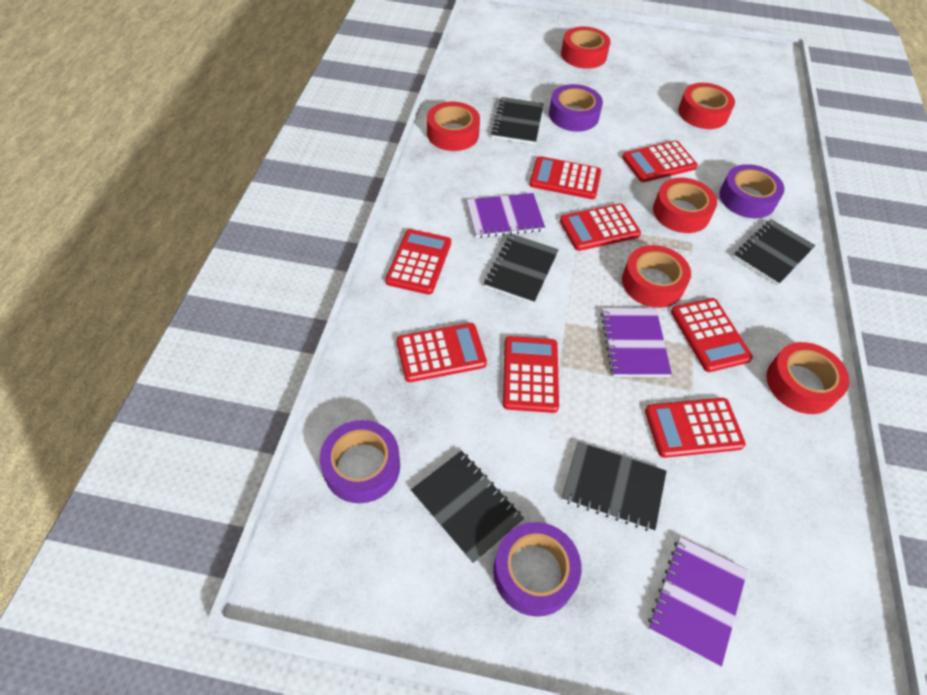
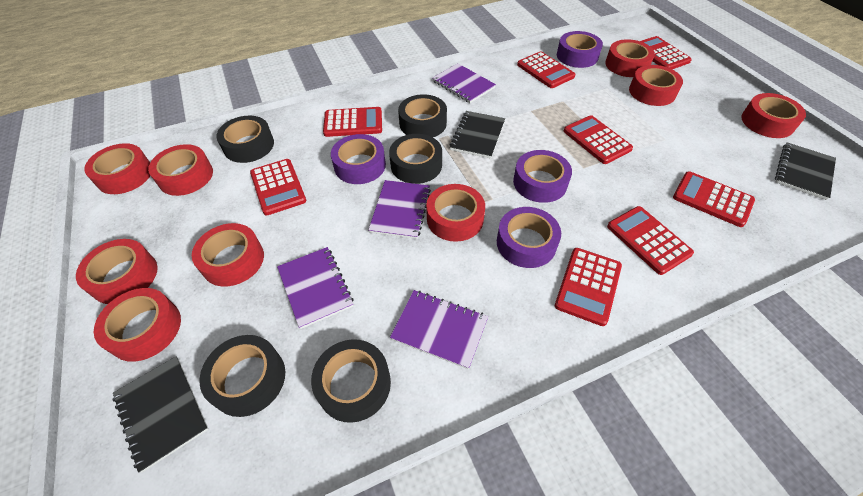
black notebook: [411,451,524,563] [484,234,559,304] [491,97,544,144] [562,442,667,531] [733,219,815,285] = 5 -> [112,356,209,473] [449,111,505,159] [775,142,836,200] = 3
black tape: none = 0 -> [200,335,285,417] [216,116,274,163] [311,339,391,423] [389,134,442,184] [398,94,447,137] = 5
purple notebook: [467,193,545,238] [601,308,672,377] [648,537,748,667] = 3 -> [277,247,354,329] [368,180,431,239] [390,290,488,369] [432,64,496,103] = 4
red tape: [427,102,480,151] [561,27,611,69] [622,245,691,308] [653,178,717,233] [678,83,735,129] [766,342,849,414] = 6 -> [76,239,158,304] [84,143,150,194] [94,288,181,362] [148,144,213,196] [192,223,264,287] [426,184,485,242] [605,39,655,77] [629,65,683,106] [741,93,806,138] = 9

